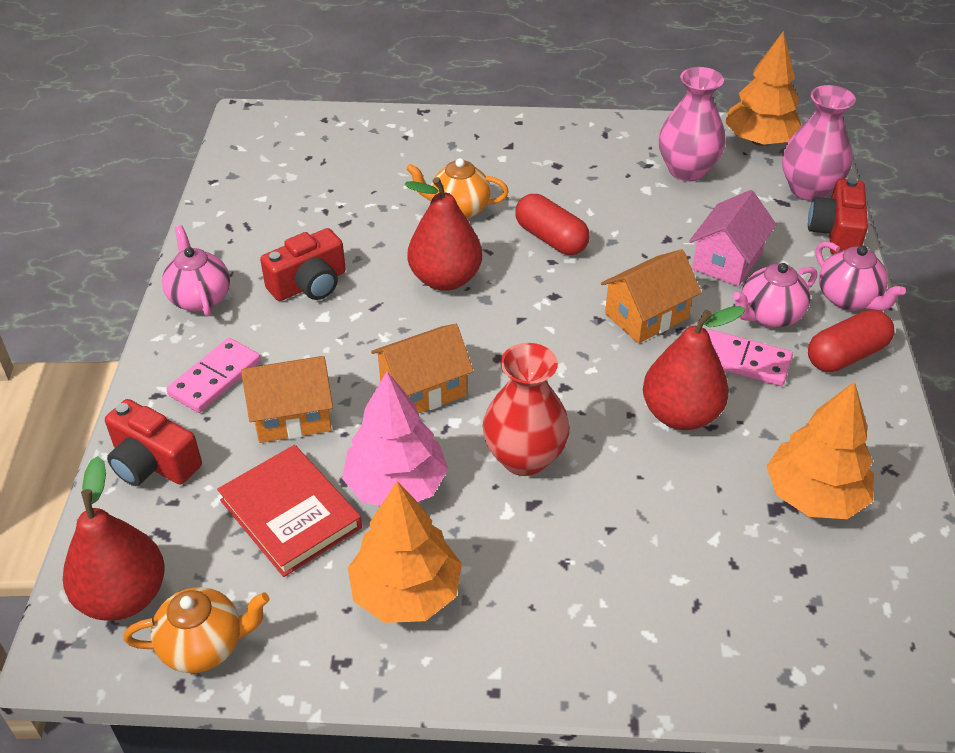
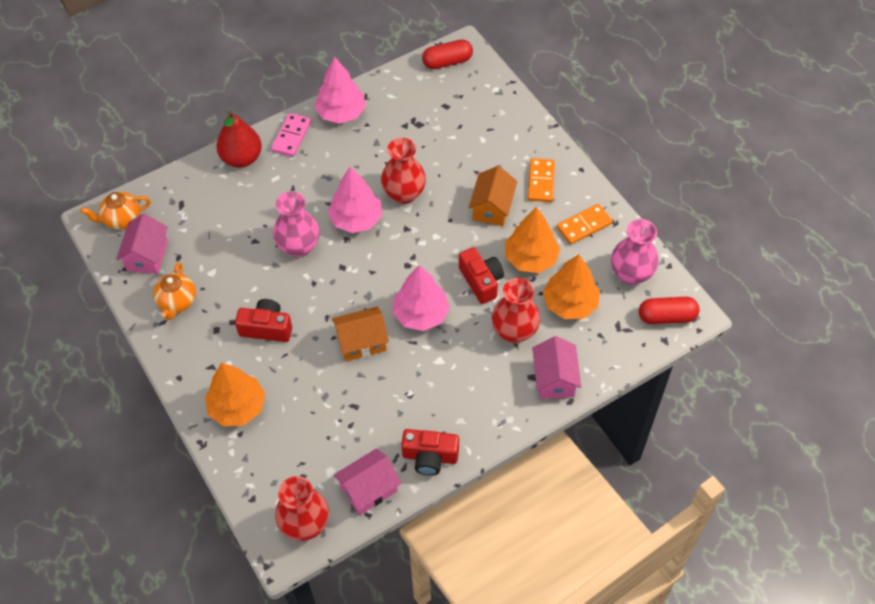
orange domino: none = 0 -> [528,158,555,202] [557,204,613,245] = 2
orange house: [241,356,333,443] [371,324,474,414] [601,249,701,343] = 3 -> [332,307,389,361] [468,166,517,226] = 2
pink domino: [166,338,261,413] [707,329,793,386] = 2 -> [271,113,311,157] = 1
pink house: [689,190,777,286] = 1 -> [116,214,168,274] [334,448,401,515] [532,336,581,399] = 3
pink teapot: [162,225,230,317] [733,263,817,328] [816,241,906,311] = 3 -> none = 0
pink tree: [342,371,448,506] = 1 -> [314,57,366,124] [328,167,382,233] [392,265,450,331] = 3
red book: [217,445,362,577] = 1 -> none = 0
red pear: [63,456,165,621] [404,177,482,291] [643,306,745,430] = 3 -> [216,111,262,168] = 1
red vase: [483,343,570,476] = 1 -> [275,476,329,541] [381,138,426,204] [491,278,540,343] = 3

